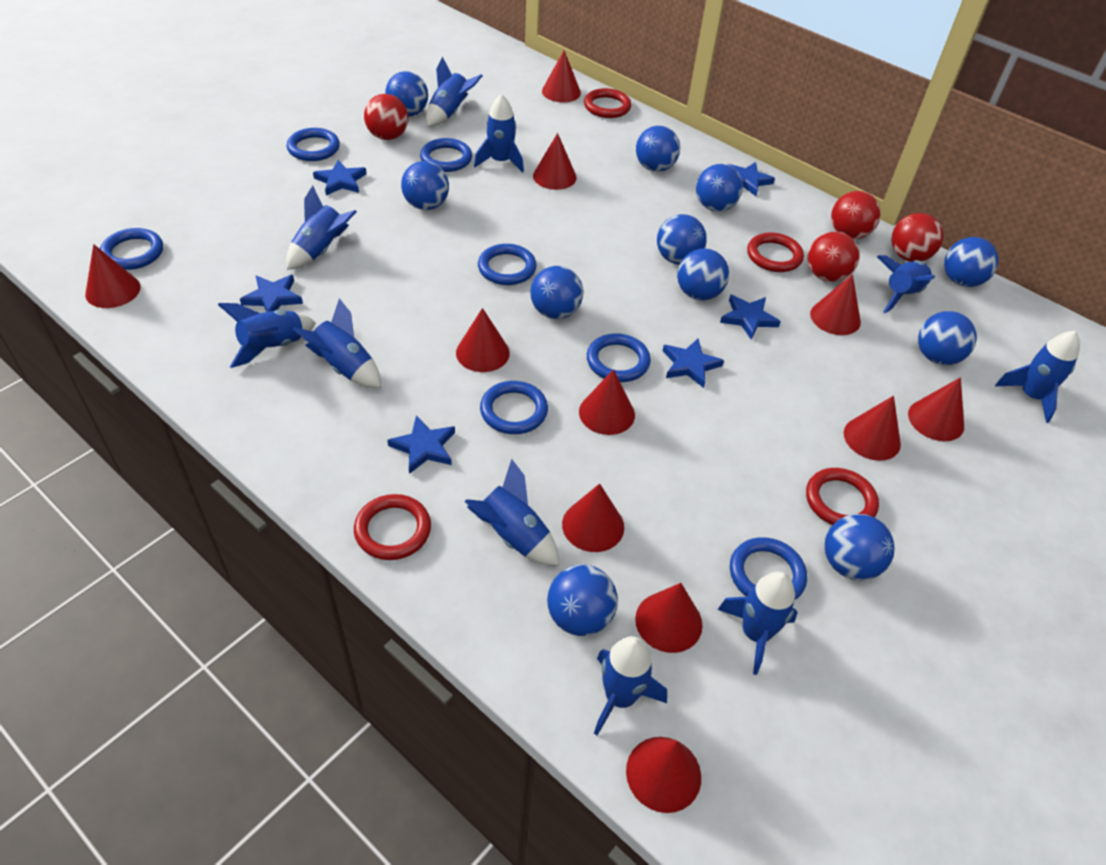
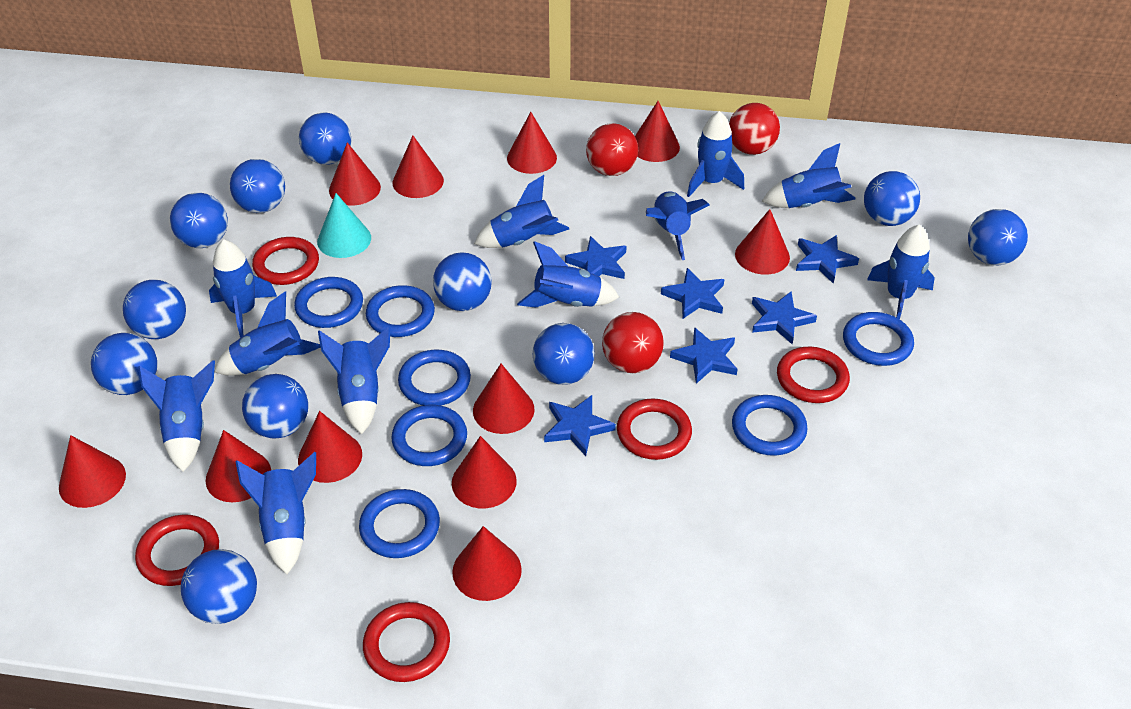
blue rocket: [218,303,316,368] [286,186,357,270] [293,298,381,388] [426,57,483,127] [465,459,559,566] [474,94,524,173] [594,636,667,735] [717,571,798,675] [877,255,935,313] [995,330,1080,423] = 10 -> [138,360,215,472] [209,239,277,338] [214,291,321,376] [235,452,316,574] [318,327,390,434] [474,175,569,248] [517,241,619,308] [646,191,710,260] [687,111,744,197] [762,143,856,208] [867,224,935,319] = 11
red ball: [364,94,408,140] [808,232,860,282] [831,191,881,239] [891,213,943,262] = 4 -> [586,123,638,176] [602,312,664,373] [729,103,780,155] = 3
red ring: [354,494,431,560] [584,88,631,118] [747,233,804,272] [806,468,879,525] = 4 -> [135,514,219,586] [252,237,319,285] [363,602,450,682] [617,398,692,460] [777,347,850,403] = 5
turquoise cone: none = 0 -> [317,193,371,258] = 1

